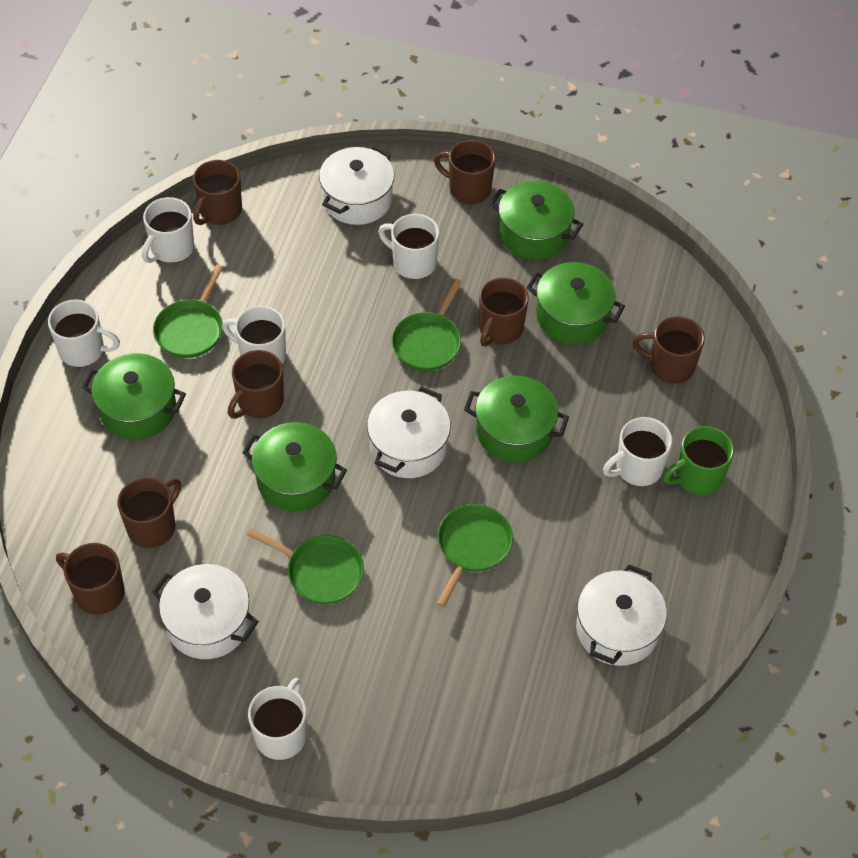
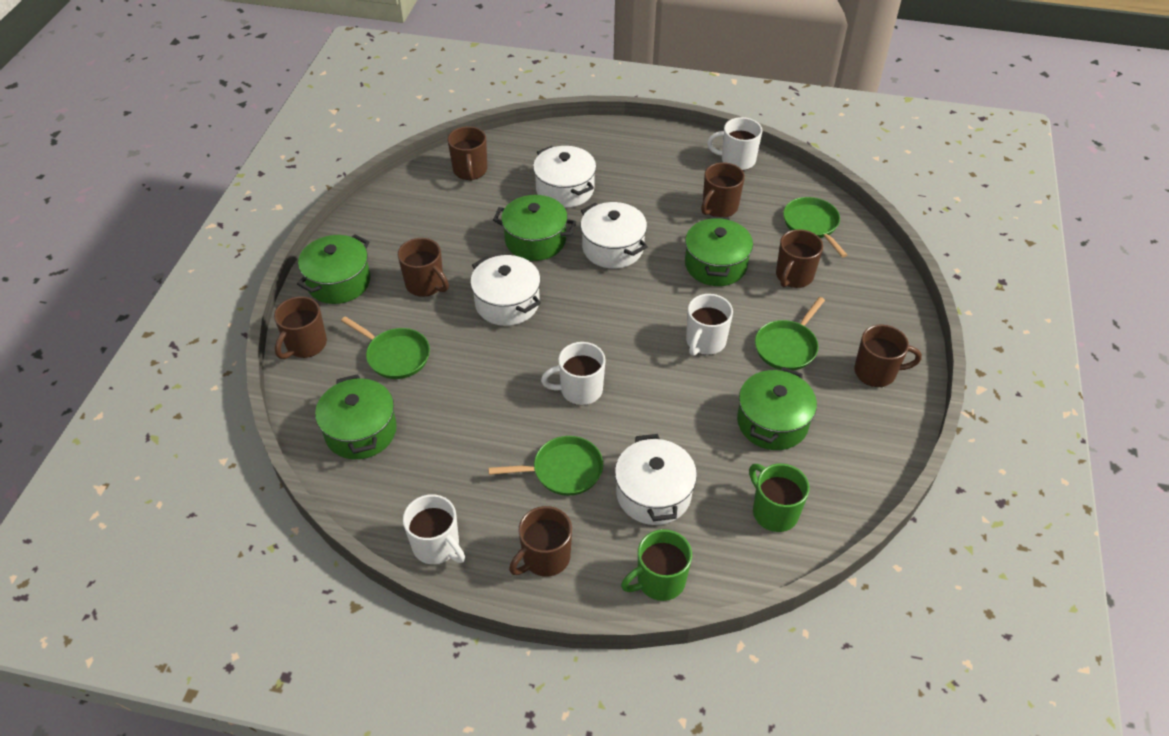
green mug: [663,426,734,495] = 1 -> [621,529,692,601] [749,463,810,532] = 2
white mug: [48,299,120,367] [142,197,194,263] [222,306,286,364] [248,678,307,760] [378,214,439,279] [603,417,672,486] = 6 -> [403,494,465,564] [541,342,606,405] [686,294,733,356] [707,117,763,171] = 4

